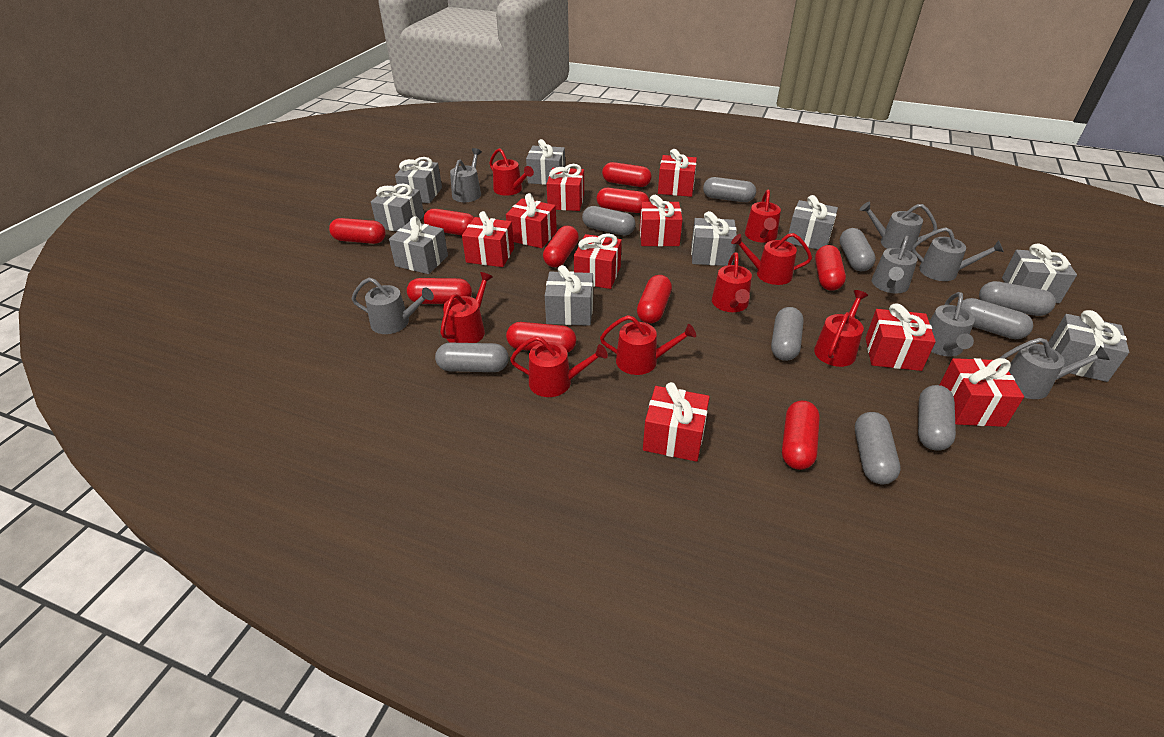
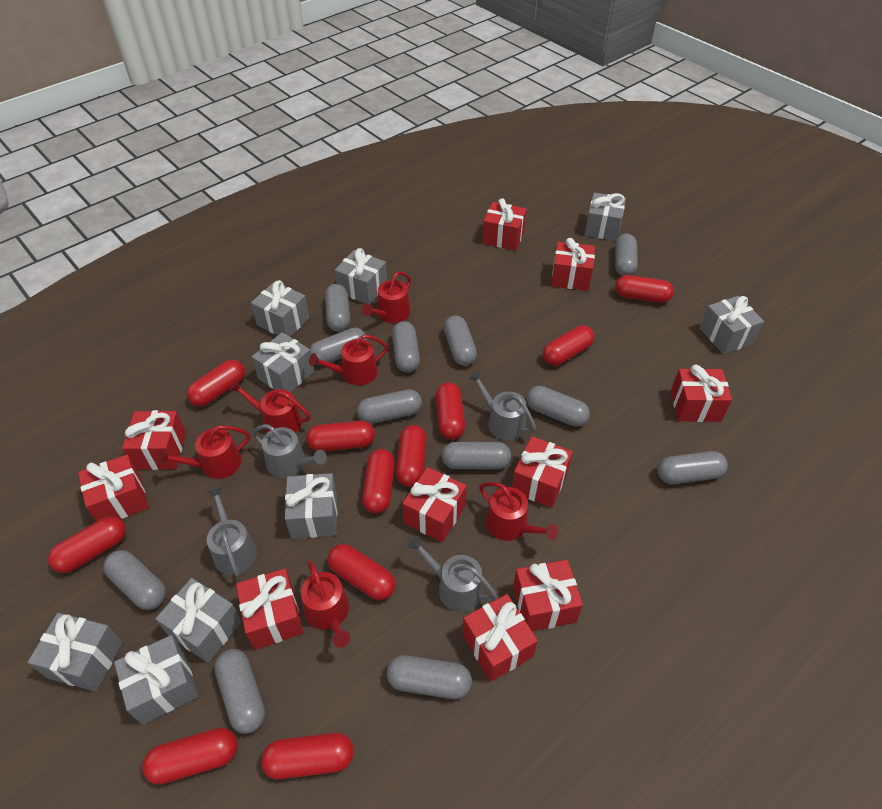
grey capsule: [435,343,509,372] [582,206,636,235] [703,177,756,202] [771,307,804,361] [839,228,876,271] [855,412,901,484] [918,385,956,451] [961,298,1033,339] [979,281,1056,316] = 9 -> [103,550,166,610] [214,649,265,734] [309,328,367,365] [325,284,350,331] [357,389,422,424] [387,655,472,699] [392,321,420,372] [441,442,511,469] [444,316,477,366] [526,386,590,427] [615,234,638,276] [658,451,728,484] = 12
grey watering can: [352,277,434,334] [450,148,482,202] [860,202,937,252] [872,236,917,294] [912,227,1004,281] [929,292,975,357] [1000,338,1110,399] = 7 -> [207,486,257,577] [252,424,327,478] [407,536,498,612] [468,371,536,440] = 4
red capsule: [329,218,386,244] [407,278,472,304] [424,209,474,235] [506,322,576,353] [543,226,579,267] [597,188,649,213] [602,162,652,187] [637,275,672,324] [782,401,820,470] [815,245,846,291] = 10 -> [48,516,126,573] [142,727,237,785] [187,359,245,407] [261,732,354,780] [306,421,375,452] [327,544,395,600] [362,449,395,514] [396,425,427,487] [436,382,465,440] [543,325,594,366] [615,275,674,303] = 11
red gift: [462,211,514,267] [506,193,557,248] [547,164,584,211] [574,233,622,289] [640,195,683,246] [643,382,710,462] [658,149,697,197] [866,304,936,371] [940,358,1024,427] = 9 -> [78,455,149,522] [122,410,186,470] [236,568,304,650] [402,467,467,542] [463,594,538,682] [482,198,527,251] [512,436,573,508] [513,560,583,631] [551,238,595,291] [671,365,732,422] = 10
red watering can: [440,272,493,343] [489,148,534,196] [510,336,608,397] [600,315,696,375] [712,252,752,312] [731,233,812,285] [745,190,781,243] [814,290,868,367] = 8 -> [157,425,250,479] [229,380,311,433] [301,560,350,648] [309,335,388,385] [362,271,411,323] [479,482,559,541] = 6

